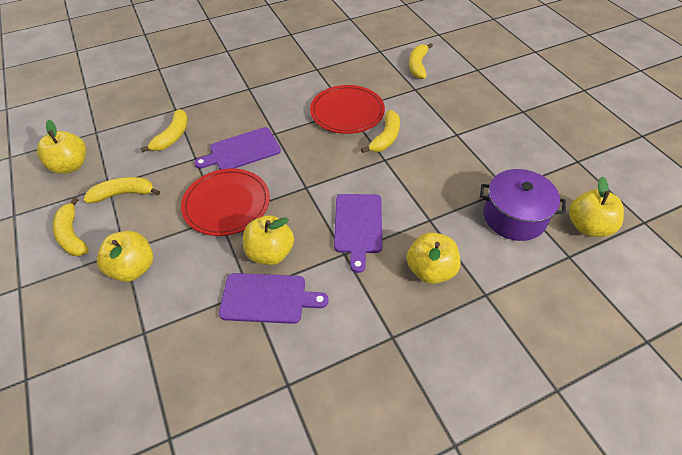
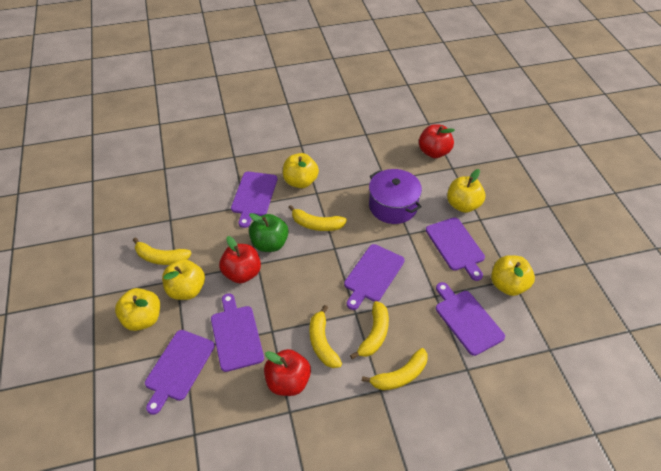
green apple: none = 0 -> [249,213,289,252] = 1
purple cutting board: [194,127,281,170] [219,273,329,324] [334,194,382,273] = 3 -> [145,330,215,415] [211,293,264,372] [231,171,277,228] [344,244,405,310] [426,217,485,281] [436,282,505,356] = 6
red apple: none = 0 -> [219,236,261,283] [264,349,311,396] [419,124,455,158] = 3
red plate: [181,169,270,236] [310,85,385,134] = 2 -> none = 0

